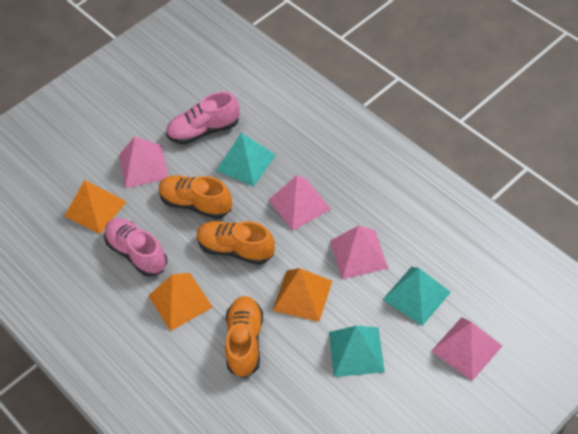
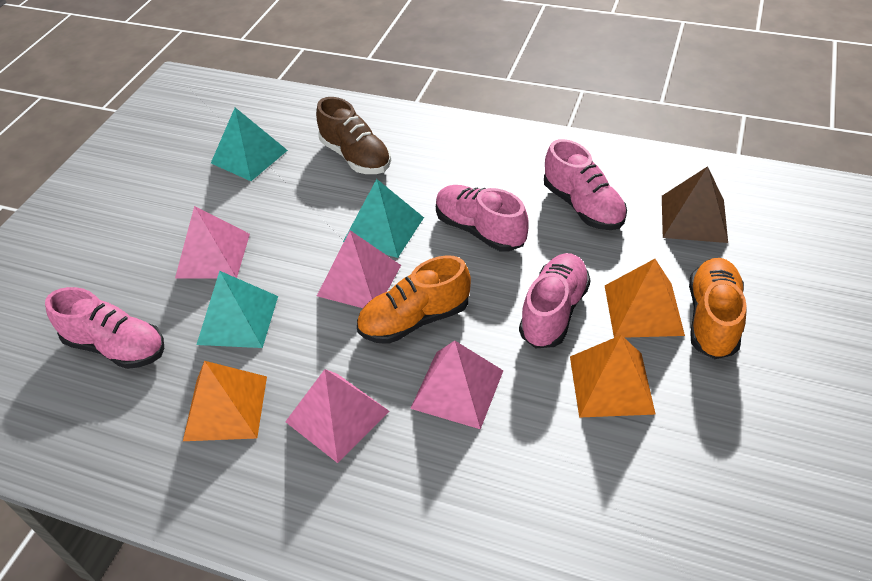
brown pyramid: none = 0 -> [662,166,728,243] = 1
brown shoe: none = 0 -> [316,97,391,174] = 1
orange shoe: [158,175,232,219] [196,221,275,265] [225,296,263,378] = 3 -> [357,255,471,344] [689,258,746,359] = 2
pink shoe: [104,218,167,277] [166,92,240,145] = 2 -> [45,287,164,369] [436,185,529,252] [519,253,591,348] [544,139,627,230] = 4

